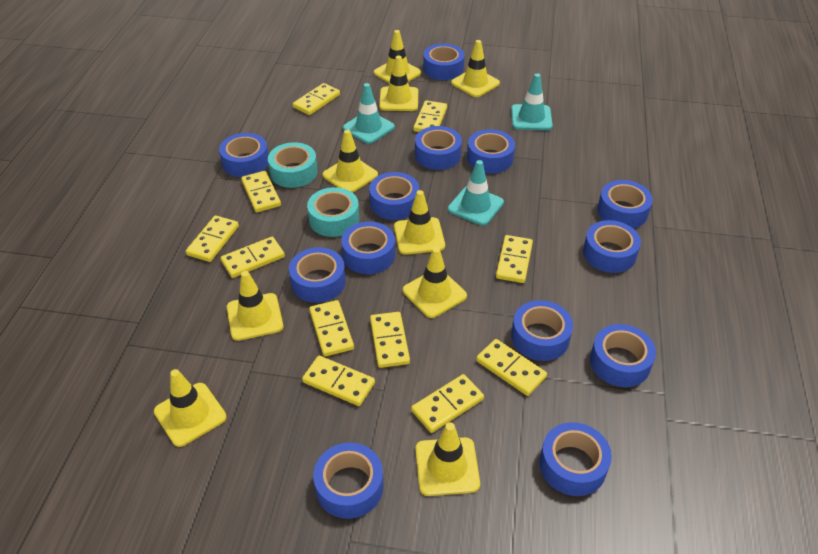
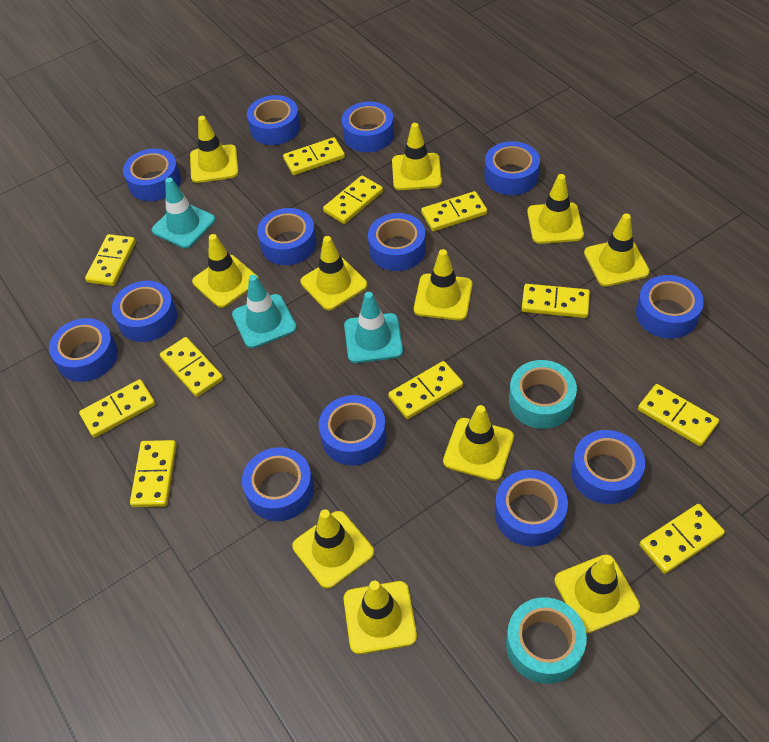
yellow traffic cone: [154,369,227,447] [227,271,283,341] [322,130,378,193] [374,30,421,83] [379,56,418,111] [394,190,445,255] [403,247,467,318] [415,422,480,496] [451,40,500,97] = 9 -> [190,116,238,183] [192,234,259,308] [292,509,374,589] [300,236,367,310] [344,581,417,654] [392,123,442,190] [414,249,472,320] [443,405,514,481] [527,174,584,244] [554,554,640,634] [584,213,650,287] = 11

